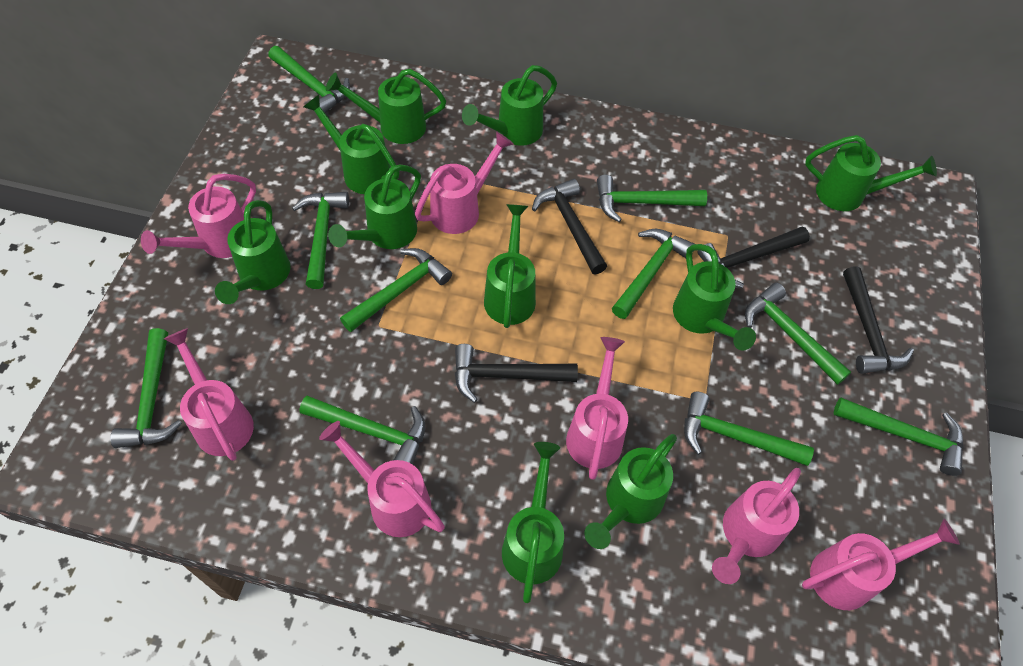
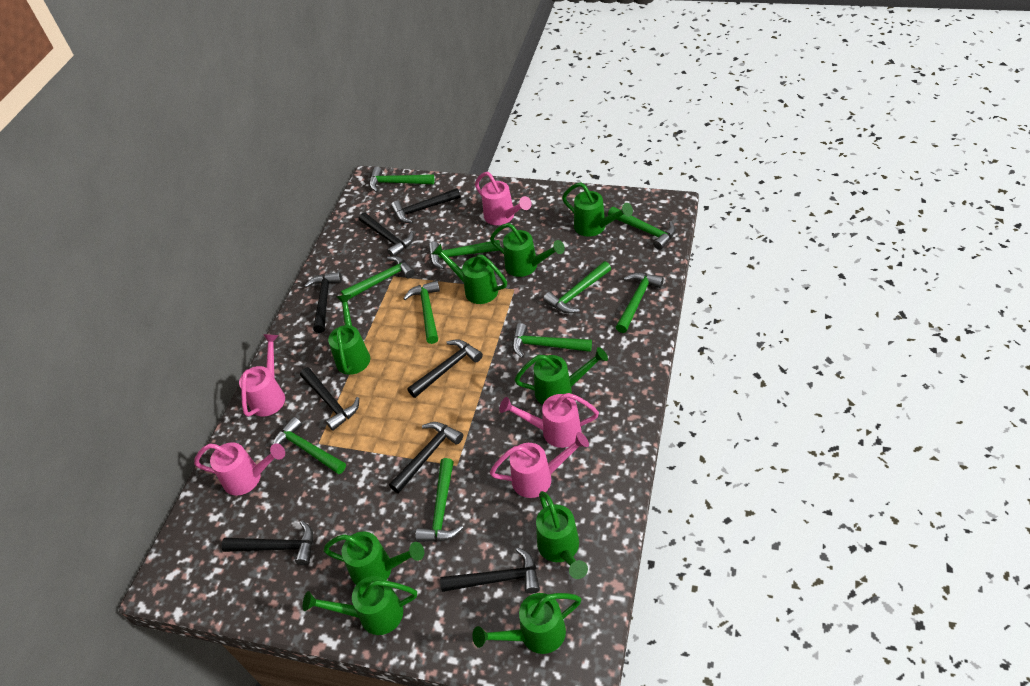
black hammer: [455,344,578,403] [532,179,607,274] [697,226,810,288] [843,266,914,374] = 4 -> [221,521,313,565] [300,367,359,431] [304,272,342,333] [359,213,414,256] [389,422,463,493] [391,188,461,223] [407,339,483,398] [440,547,540,594] = 8
green watering can: [215,200,291,304] [303,95,399,194] [326,69,446,144] [328,164,421,249] [462,65,557,146] [484,204,536,328] [502,442,564,603] [584,434,677,549] [673,244,756,351] [805,135,937,211] = 10 -> [303,576,417,635] [323,532,424,585] [328,295,370,375] [432,244,507,304] [472,593,581,654] [490,223,565,277] [515,347,608,405] [536,491,588,579] [562,182,633,237] = 9
pink watering can: [141,174,256,258] [164,328,254,461] [319,421,445,537] [415,131,513,234] [566,337,628,480] [712,468,801,584] [802,519,960,610] = 7 -> [194,442,285,496] [239,334,285,417] [475,172,532,225] [490,432,589,498] [499,393,599,448] = 5

